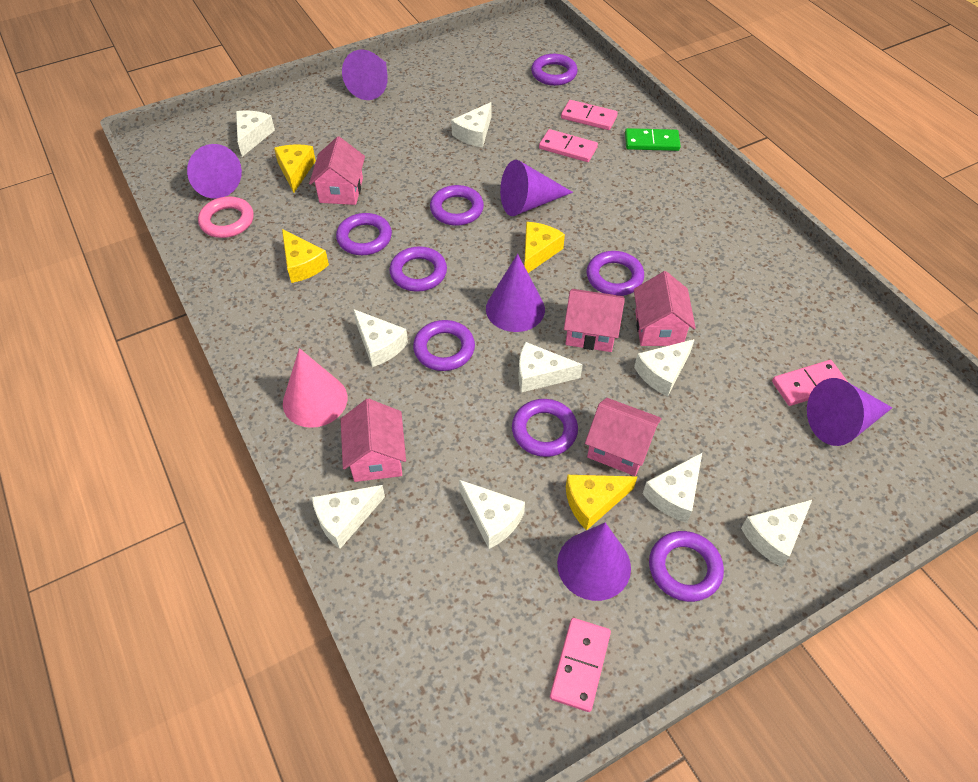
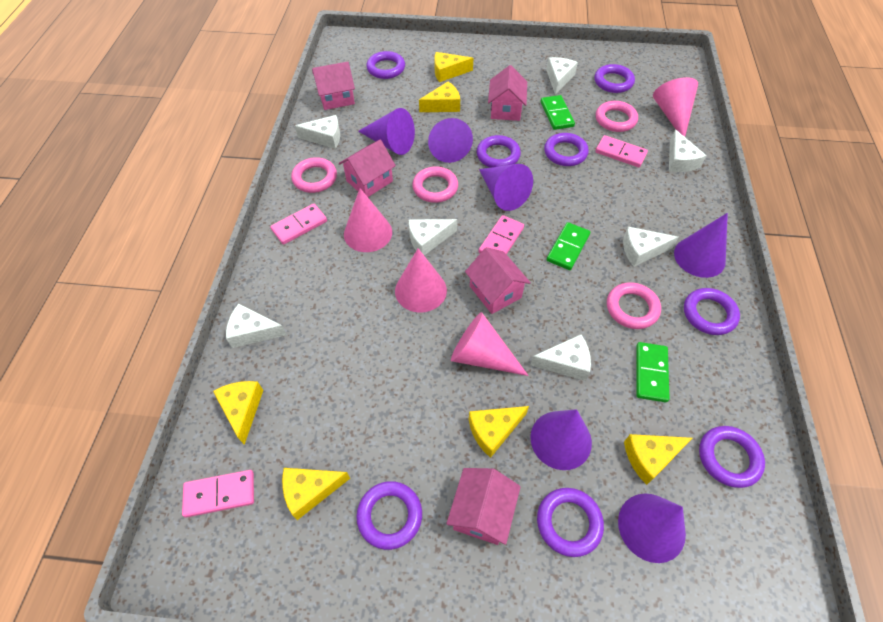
green domino: [625,128,681,151] = 1 -> [540,95,575,130] [547,222,590,270] [636,342,670,402] = 3
pink cone: [283,348,347,428] = 1 -> [344,188,392,252] [395,248,447,313] [451,312,529,376] [653,77,698,137] = 4
pink ring: [198,196,254,238] = 1 -> [291,157,337,193] [412,166,458,203] [596,101,638,132] [607,282,661,329] = 4
white cheese: [236,111,275,157] [312,485,385,549] [353,309,408,367] [451,102,491,147] [459,480,525,549] [518,342,583,393] [634,339,695,396] [643,453,702,523] [741,499,813,567] = 9 -> [226,304,286,348] [295,115,340,149] [408,219,457,256] [531,334,591,381] [546,57,578,94] [623,227,679,267] [669,129,707,172] = 7
yellow cheese: [274,144,316,193] [282,229,329,283] [524,222,565,273] [566,475,637,531] = 4 -> [213,381,263,445] [282,468,350,520] [419,82,460,112] [434,52,473,82] [469,406,529,458] [624,434,692,485] = 6

